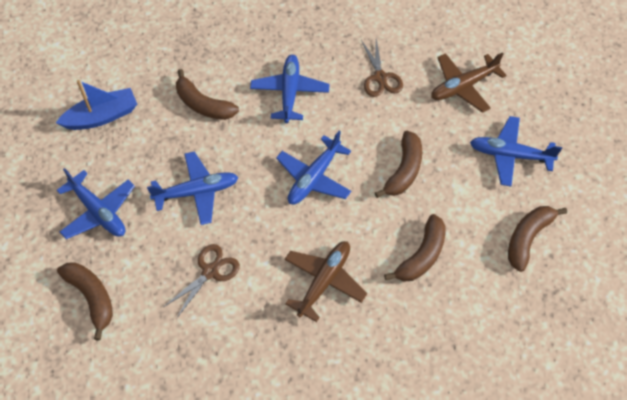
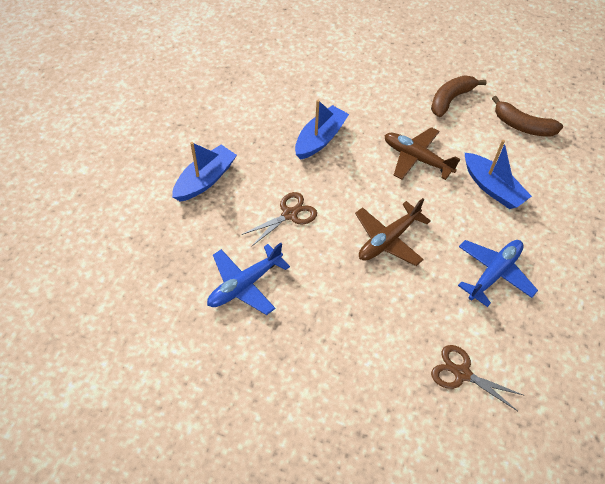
blue boat: [56,80,137,130] = 1 -> [172,142,237,202] [295,100,349,160] [465,140,532,209] = 3
blue plane: [57,168,135,239] [147,151,238,225] [250,55,329,123] [276,131,351,205] [470,116,562,187] = 5 -> [207,243,290,315] [458,240,538,307] = 2
brown banana: [57,263,113,341] [176,69,239,120] [375,131,422,198] [384,214,446,282] [508,206,567,272] = 5 -> [431,75,487,117] [492,96,563,137] = 2

